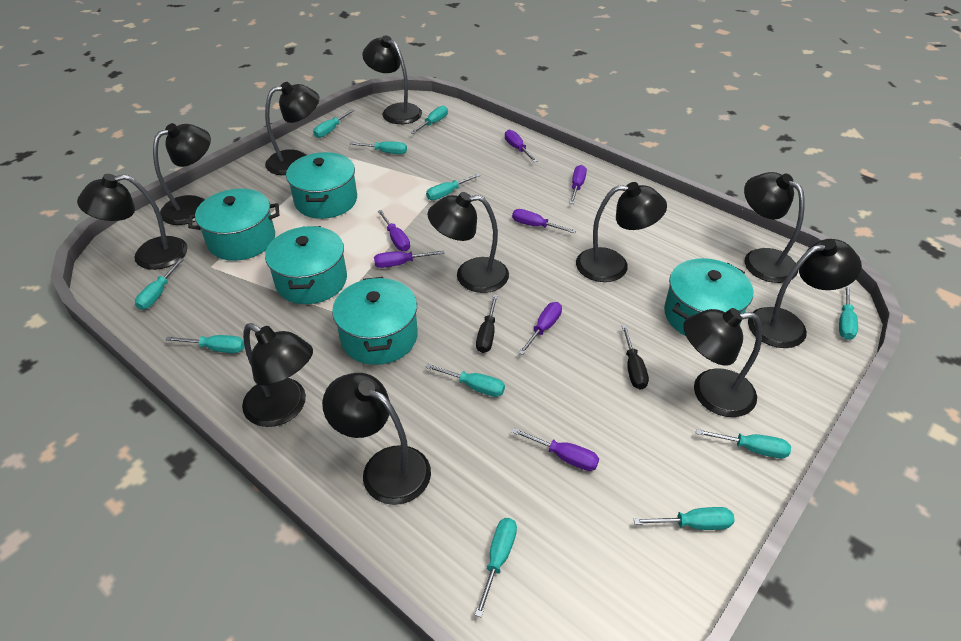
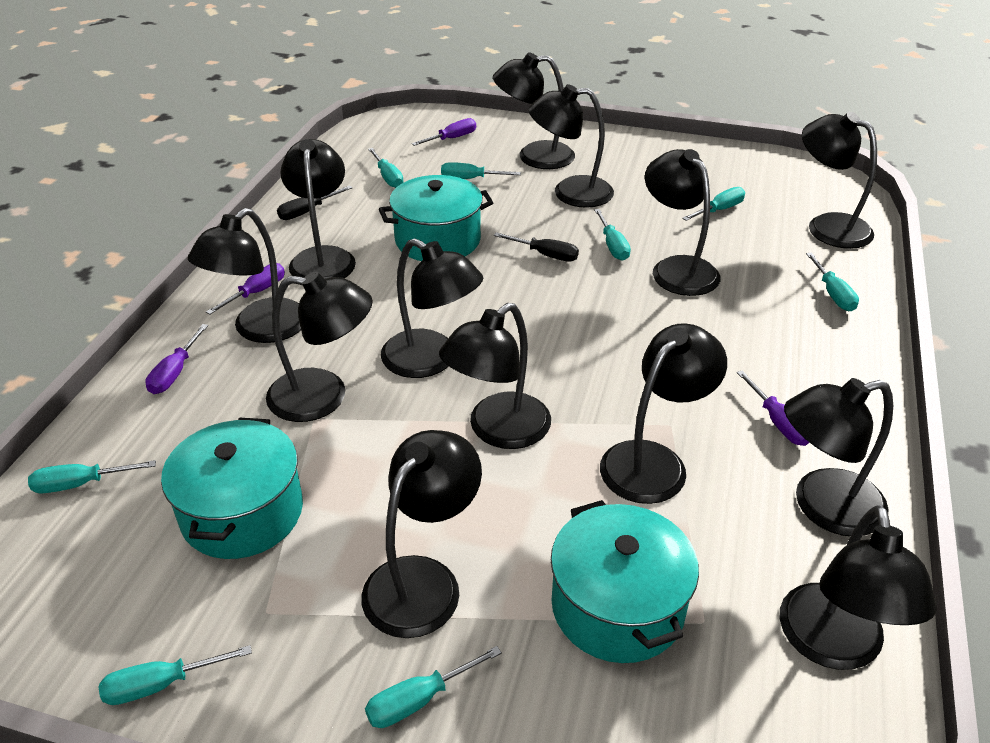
black lamp: [77,174,188,270] [153,123,211,225] [242,323,313,427] [265,82,319,175] [322,373,431,505] [362,35,422,124] [427,192,509,293] [576,182,667,282] [683,308,762,417] [744,172,805,283] [748,239,862,348] = 11 -> [188,208,301,343] [266,272,373,422] [280,139,356,279] [361,430,482,638] [381,238,483,378] [439,303,551,449] [493,52,575,169] [528,84,614,208] [600,323,727,504] [645,149,720,296] [780,505,936,670] [784,378,893,536] [802,112,877,249] = 13
purple screwdriver: [374,250,445,268] [378,210,410,251] [505,130,537,162] [512,209,576,233] [512,428,599,471] [518,302,562,355] [570,165,587,204] = 7 -> [145,324,208,394] [206,263,285,315] [412,118,476,146] [737,370,810,446] = 4
turquoise pot: [188,189,279,261] [265,226,347,304] [286,152,357,219] [332,277,418,365] [664,258,753,336] = 5 -> [161,418,303,559] [379,175,493,261] [551,500,699,663] = 3
turquoise screwdriver: [135,258,184,310] [165,335,245,353] [313,109,354,138] [349,141,407,154] [411,105,448,134] [425,364,505,397] [426,173,481,200] [475,518,517,617] [634,507,735,530] [696,429,791,458] [839,286,858,340] = 11 -> [28,460,156,493] [98,645,252,705] [365,646,502,728] [368,148,403,188] [441,162,521,179] [594,209,631,261] [682,187,745,221] [806,253,859,311] = 8

